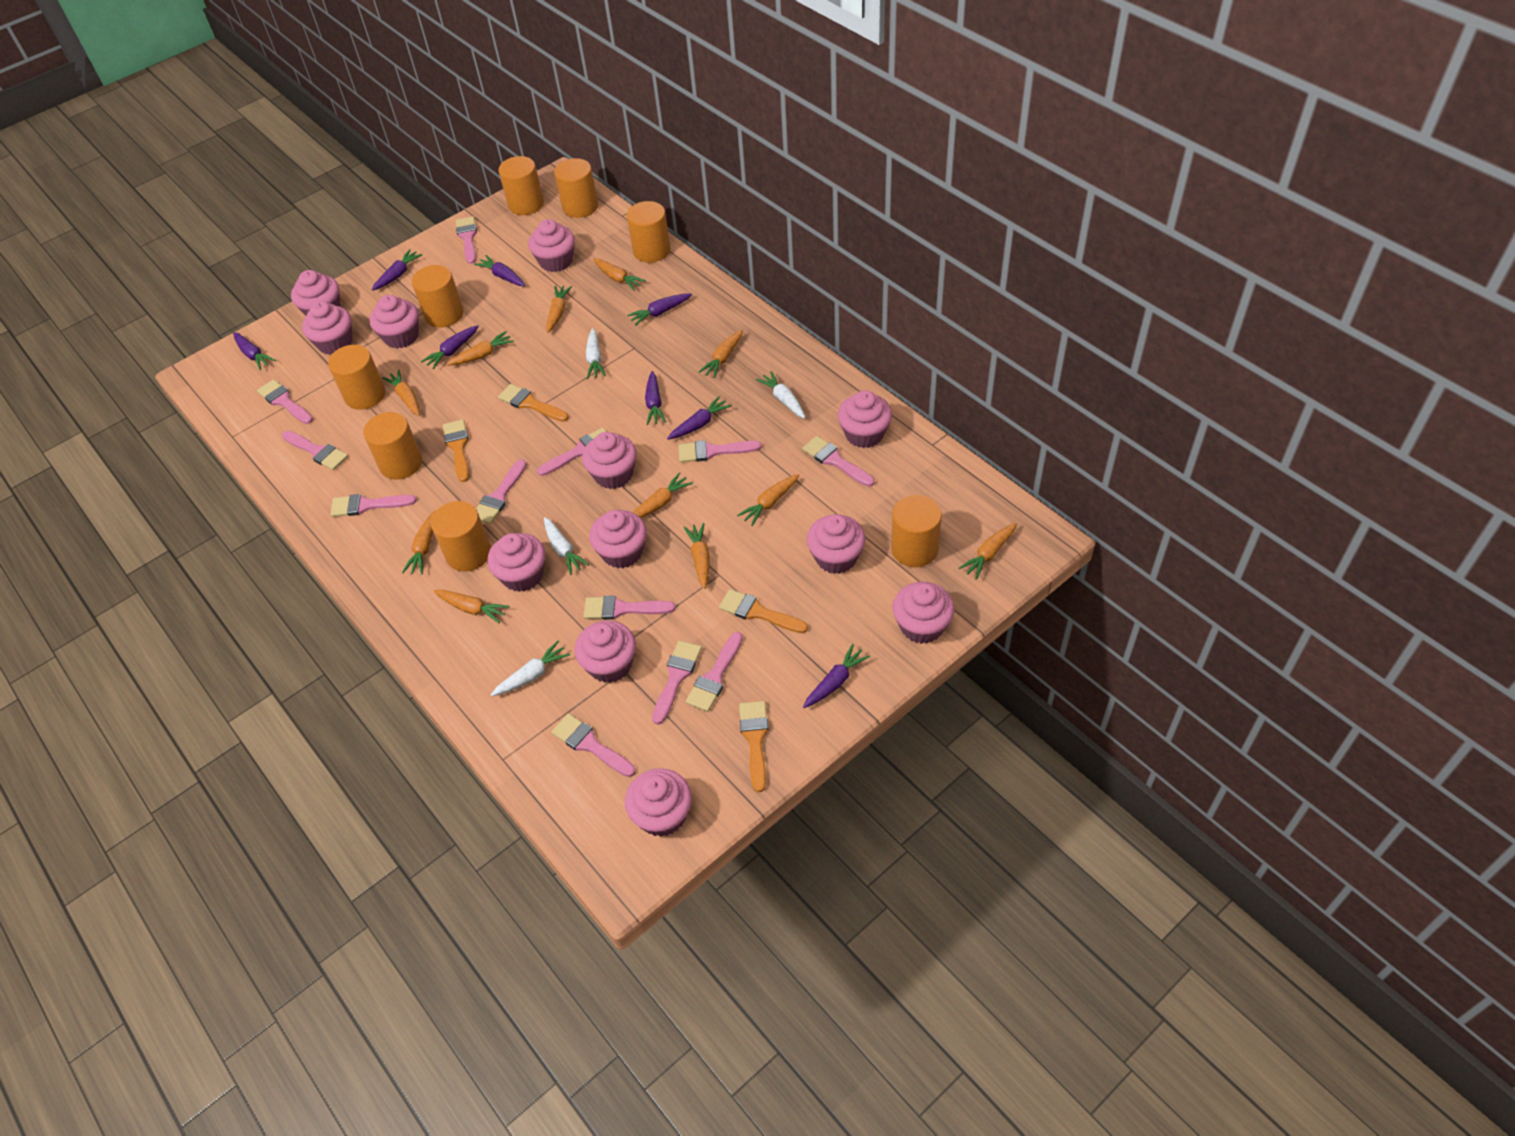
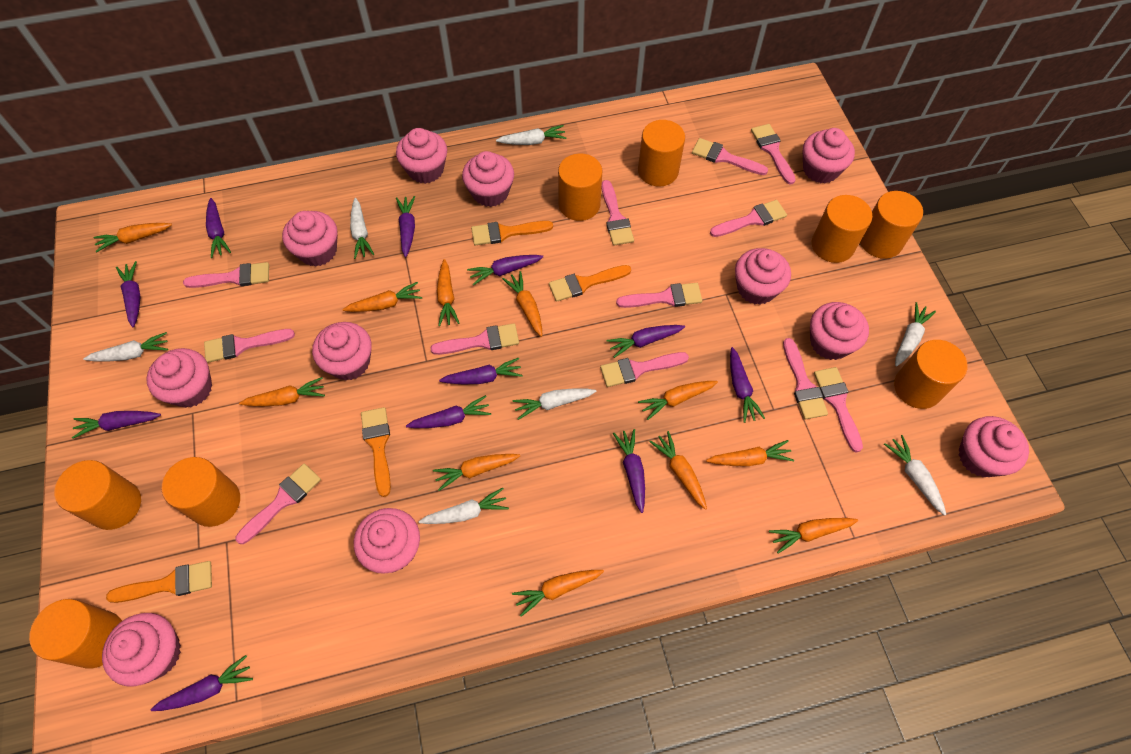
pink cupcake: [291,270,340,316] [302,301,352,355] [370,295,419,349] [487,533,545,592] [528,219,575,272] [575,621,636,683] [582,432,637,489] [589,510,647,568] [625,768,692,837] [807,514,866,574] [838,391,892,448] [893,582,955,644] = 12 -> [102,613,181,686] [146,348,212,408] [282,211,337,267] [312,322,372,381] [354,508,420,574] [396,128,447,184] [462,151,514,207] [735,248,791,305] [803,128,855,183] [810,302,869,360] [959,416,1029,477] = 11
purple carrot: [233,332,276,370] [372,249,423,291] [421,325,479,369] [474,255,525,286] [627,293,692,326] [645,371,666,425] [667,396,732,440] [803,644,870,708] = 8 -> [72,411,161,439] [116,261,141,327] [150,655,253,711] [206,198,231,258] [396,196,415,257] [406,395,491,428] [439,358,523,384] [467,255,543,285] [606,325,685,358] [613,429,645,513] [730,347,765,423] = 11
white carrot: [491,641,570,696] [544,517,589,575] [586,328,606,379] [756,371,805,419] = 4 -> [83,332,168,362] [350,198,374,259] [418,488,509,524] [496,125,567,145] [513,389,597,420] [884,435,946,516] [895,302,936,366] = 7

